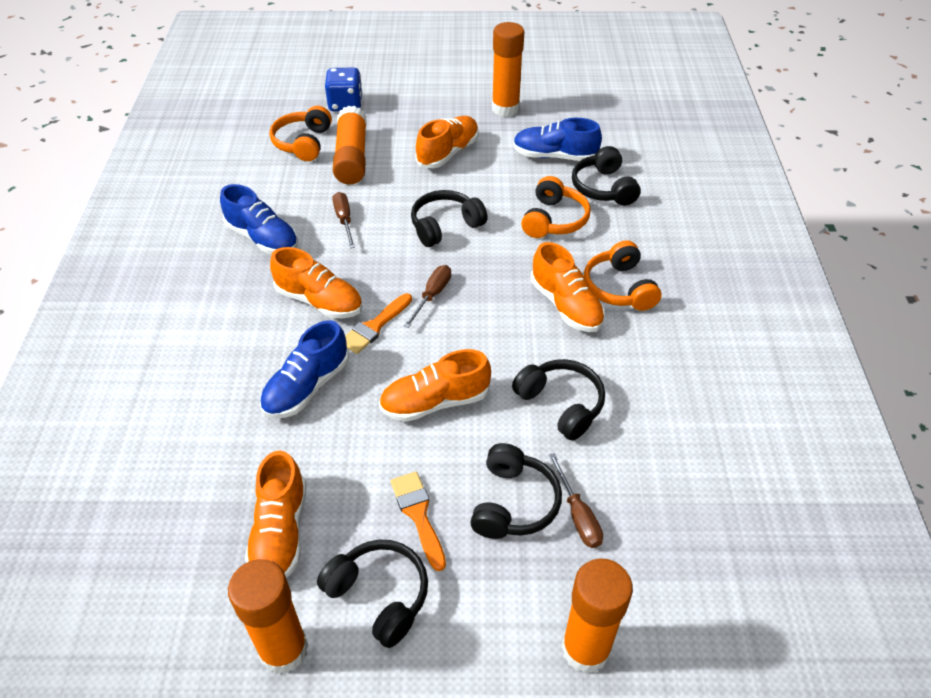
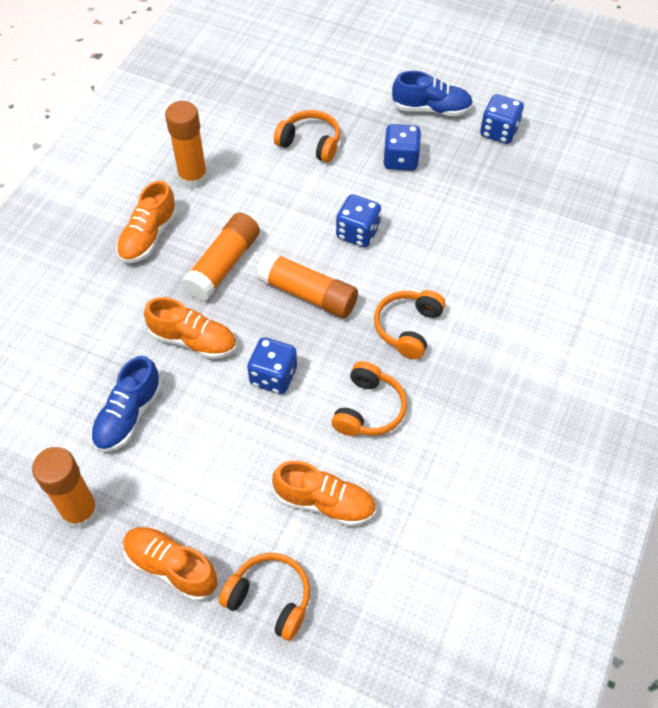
black headphones: [317,540,428,648] [411,190,488,247] [470,443,562,539] [512,359,605,441] [572,146,641,206] = 5 -> none = 0
blue dice: [325,68,363,112] = 1 -> [247,337,297,394] [336,194,381,247] [383,124,421,171] [480,94,524,144] = 4
blue shoe: [220,184,298,254] [260,320,349,418] [513,118,602,161] = 3 -> [91,356,162,452] [392,71,473,116] = 2
brown screwdriver: [333,192,355,248] [404,265,451,328] [549,453,603,548] = 3 -> none = 0
orange brush: [345,293,412,354] [391,471,446,571] = 2 -> none = 0
orange headphones: [269,106,332,161] [521,176,591,238] [584,240,661,311] = 3 -> [219,553,310,641] [274,110,340,163] [331,361,407,436] [374,290,445,359] = 4
orange shoe: [245,450,306,578] [270,247,362,318] [379,349,491,422] [415,116,479,168] [531,242,605,332] = 5 -> [116,181,178,263] [123,527,218,601] [144,297,237,359] [272,461,376,526] = 4

